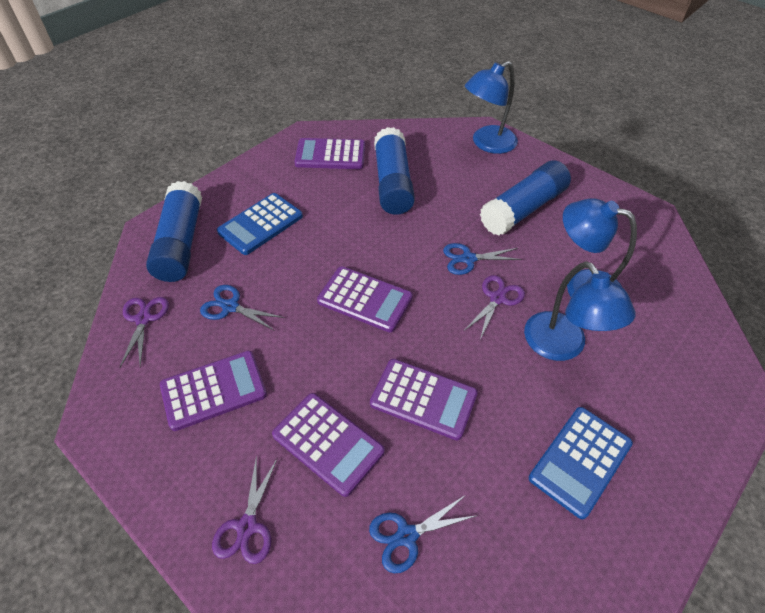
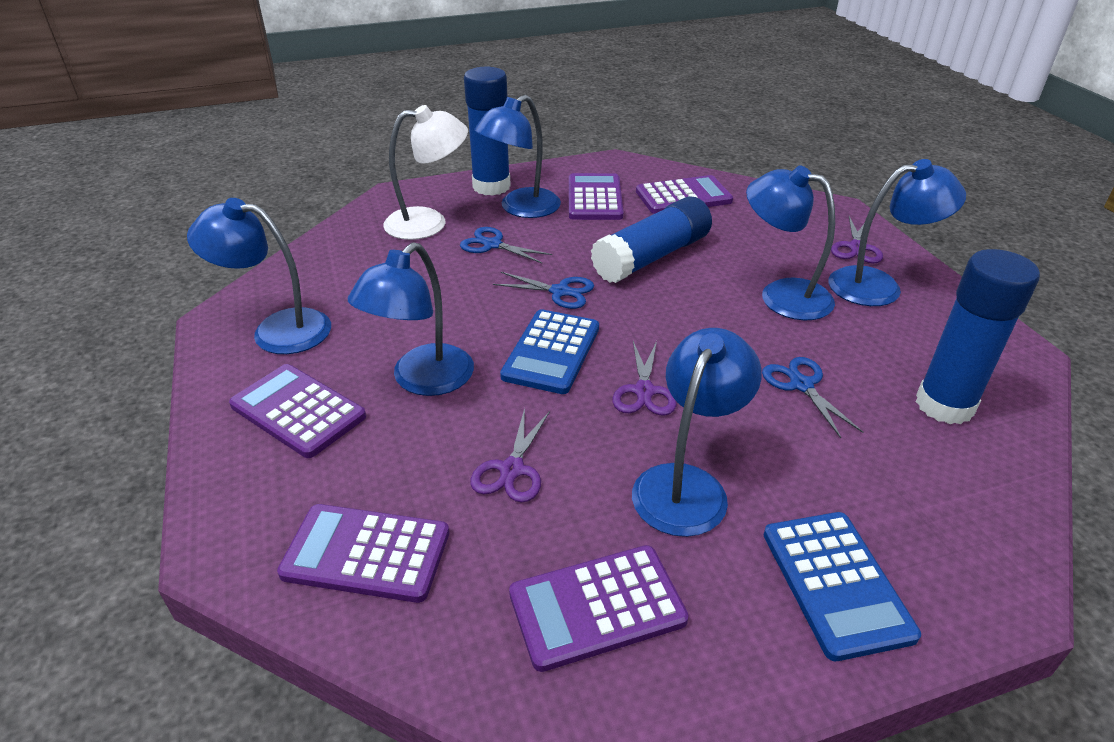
blue lamp: [465,61,518,154] [524,261,636,361] [563,198,637,297] = 3 -> [187,198,331,354] [348,242,474,396] [474,95,561,218] [632,328,762,537] [746,166,835,320] [828,159,966,306] = 6
white lamp: none = 0 -> [383,105,468,240] = 1

